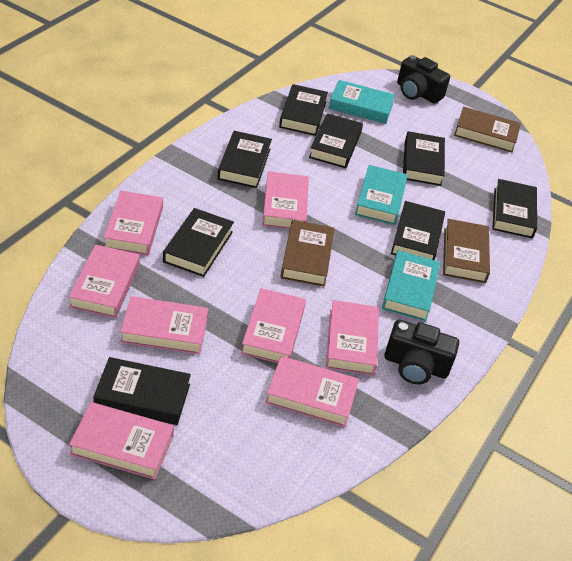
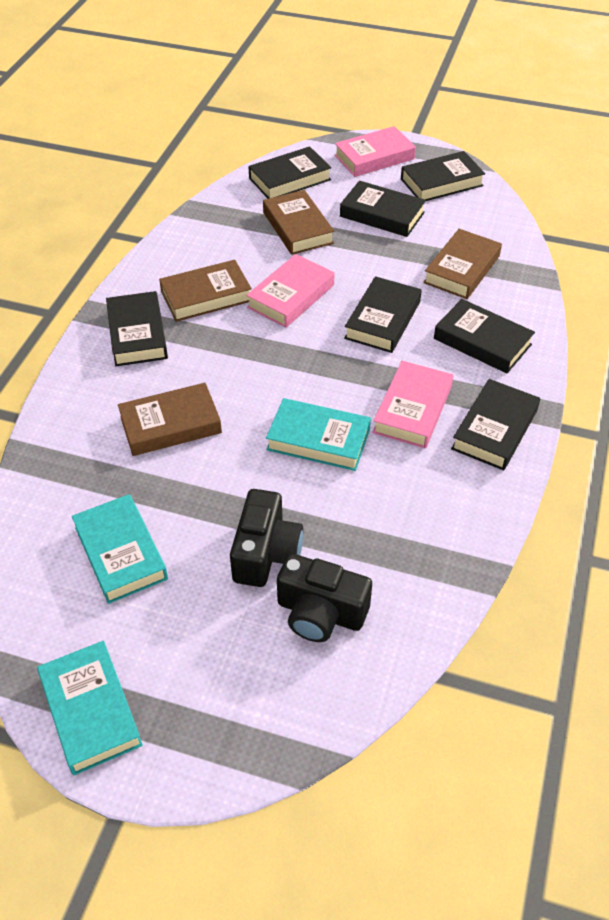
black book: [93,357,191,425] [163,208,234,277] [217,131,272,188] [279,84,328,136] [309,113,363,168] [391,201,445,260] [403,131,445,186] [492,179,537,238] = 8 -> [106,291,168,366] [248,146,331,199] [340,181,426,237] [344,276,422,353] [401,151,485,201] [434,299,535,373] [451,379,540,471] = 7
brown book: [280,220,335,287] [443,219,490,283] [454,107,521,153] = 3 -> [118,383,222,456] [159,260,252,322] [263,190,334,255] [423,229,502,299] = 4
pink book: [69,244,140,318] [69,402,174,480] [104,191,163,255] [120,296,209,354] [241,288,306,363] [262,171,309,229] [265,356,359,427] [326,300,379,375] = 8 -> [246,254,335,328] [334,126,416,177] [372,361,453,448] = 3

